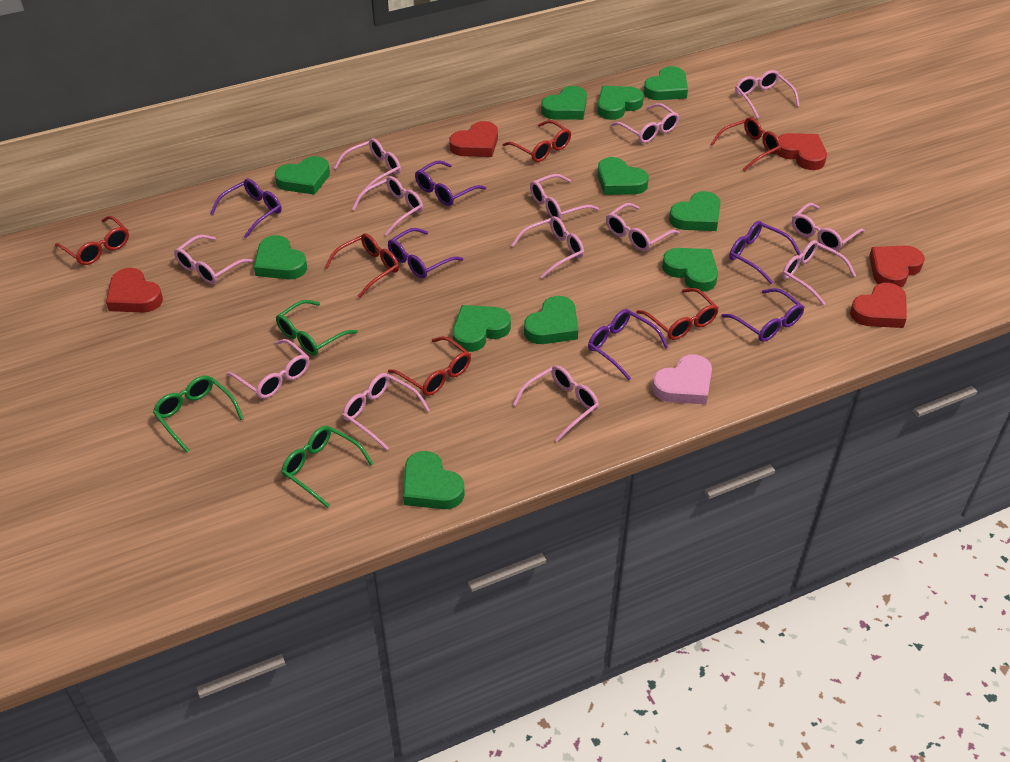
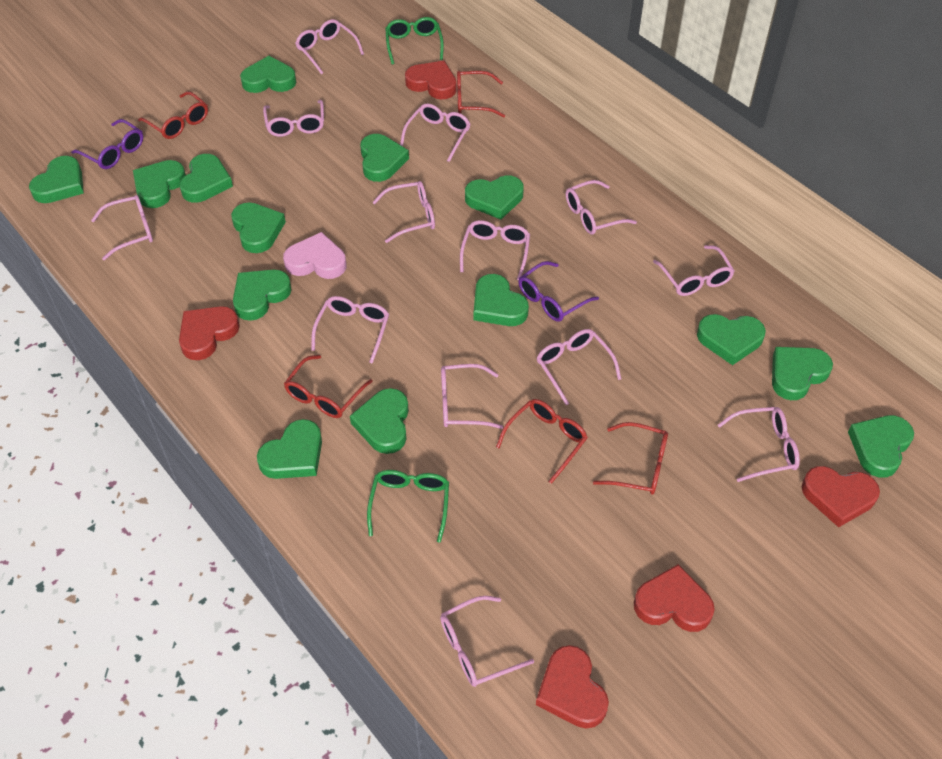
green glasses: [153,375,244,453] [276,300,358,356] [282,426,373,508] = 3 -> [367,470,449,543] [385,17,444,65] = 2
green heart: [254,235,307,279] [275,156,330,195] [403,451,465,509] [453,305,511,352] [524,296,578,344] [541,86,587,120] [597,86,644,120] [597,157,649,195] [643,66,688,100] [662,248,718,292] [669,191,721,231] = 11 -> [29,156,84,203] [133,160,186,208] [179,154,233,203] [231,202,286,253] [233,270,292,321] [240,56,296,93] [257,419,322,479] [350,388,409,454] [360,134,409,182] [465,175,524,220] [474,274,529,326] [697,314,766,365] [772,347,833,400] [848,415,914,478] = 14
purple glasses: [210,179,282,238] [388,228,463,279] [415,161,486,206] [588,309,668,380] [721,288,804,342] [729,221,801,284] = 6 -> [71,119,143,169] [518,261,599,322] = 2
red glasses: [55,216,129,265] [325,233,399,298] [388,336,471,396] [503,120,571,162] [637,288,719,340] [711,117,781,171] = 6 -> [138,91,208,139] [284,355,373,418] [457,71,505,117] [496,399,588,484] [593,422,668,495] = 5

